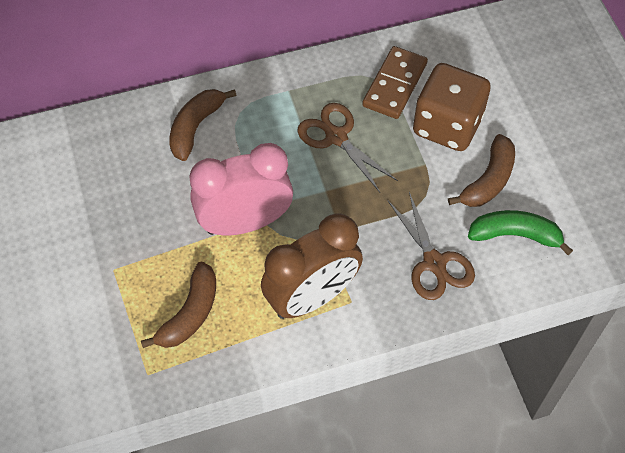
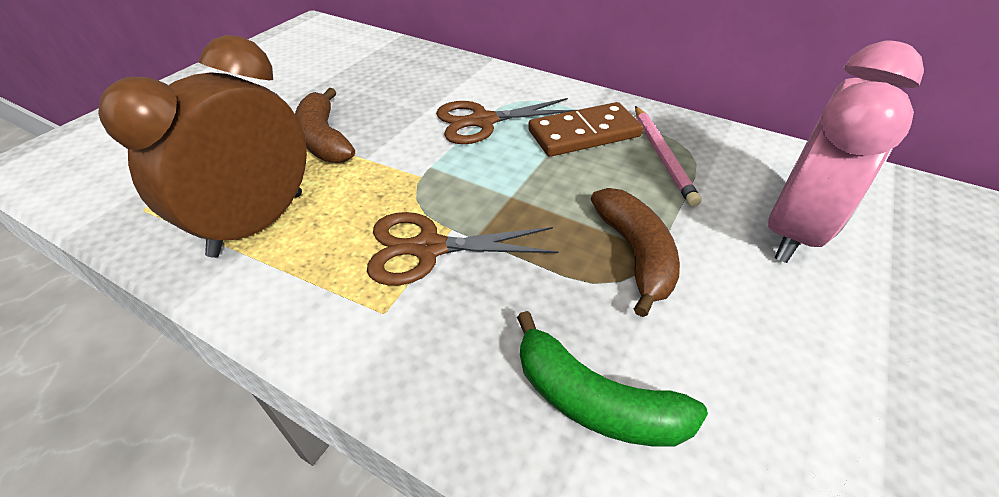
brown banana: [141,262,216,348] [169,89,237,161] [448,134,515,207] = 3 -> [295,88,355,163] [591,188,680,317] = 2
brown dice: [413,63,491,151] = 1 -> none = 0
pink pencil: none = 0 -> [635,106,701,207] = 1

